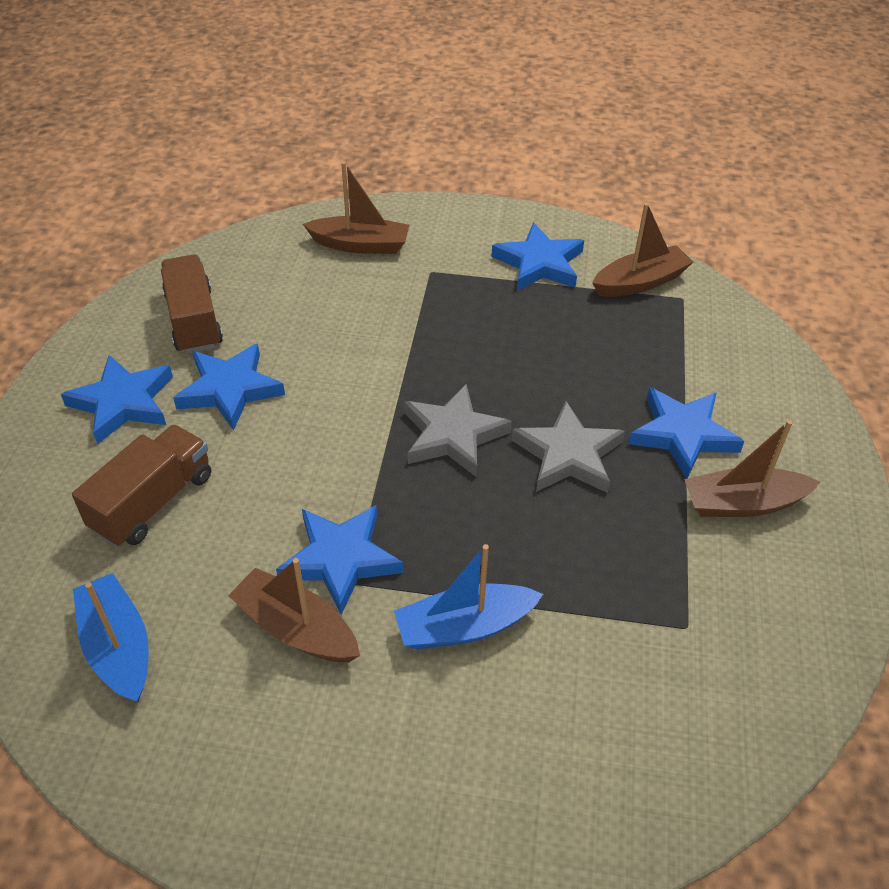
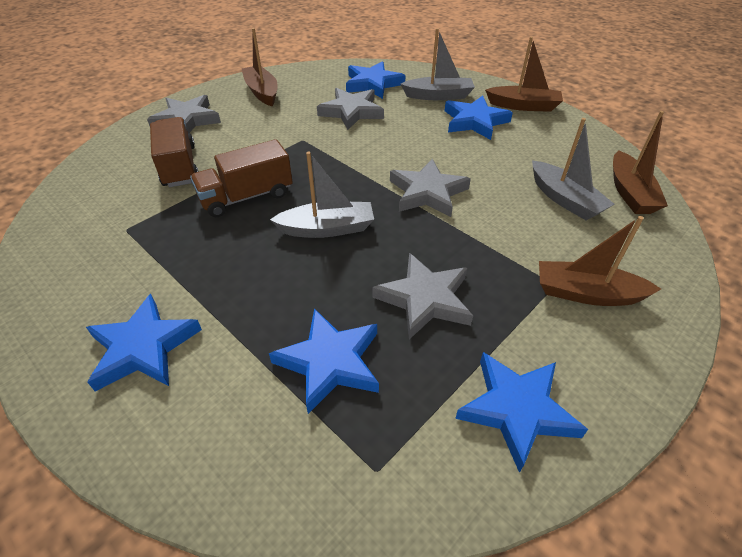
blue boat: [73,573,149,702] [394,544,543,649] = 2 -> none = 0
grey boat: none = 0 -> [270,151,374,238] [401,28,475,100] [532,118,614,220] = 3
grey star: [404,384,512,477] [512,401,625,493] = 2 -> [147,95,221,133] [317,88,384,130] [372,253,473,339] [390,159,471,217] = 4

